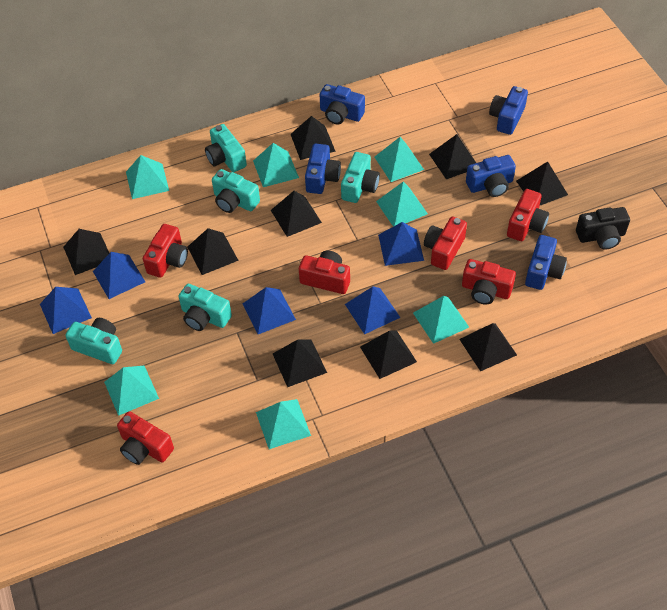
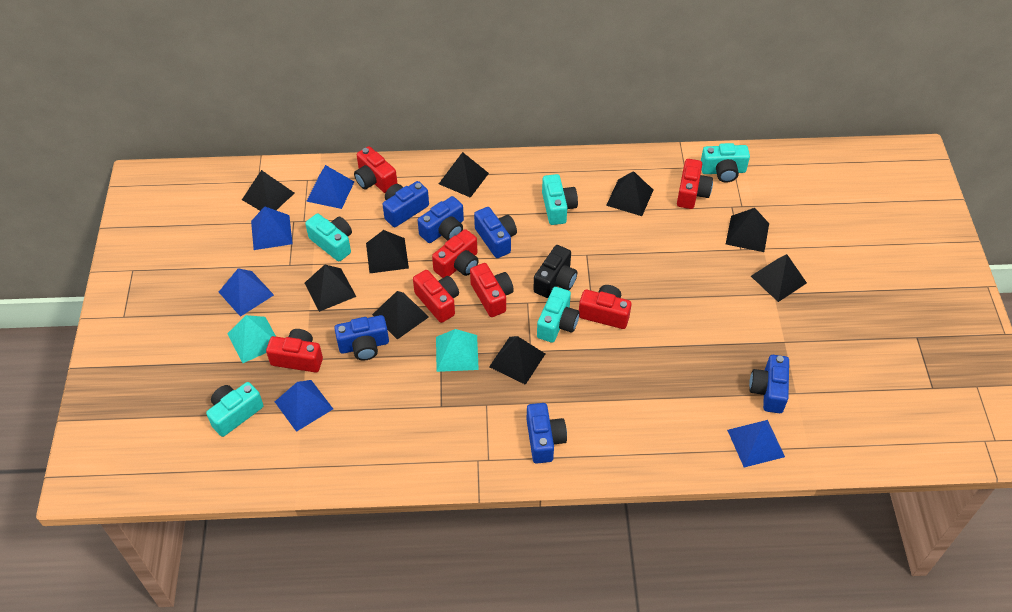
blue camera: [305,144,341,194] [320,84,365,124] [466,155,516,197] [489,86,528,135] [525,235,567,290] = 5 -> [334,315,389,361] [383,181,429,227] [418,196,464,243] [474,207,517,258] [527,403,567,464] [749,355,789,413] = 6
red camera: [117,411,174,465] [143,224,188,278] [299,250,350,294] [424,216,467,270] [462,259,516,305] [507,189,549,241] = 6 -> [266,329,323,373] [354,146,397,193] [413,270,459,323] [432,229,479,278] [470,263,514,317] [579,285,631,329] [677,159,713,209] = 7
turquoise pyramid: [104,366,159,416] [126,155,169,199] [253,143,299,187] [256,399,311,449] [375,137,424,182] [376,182,428,227] [413,296,469,344] = 7 -> [227,315,276,363] [436,329,479,372] = 2

